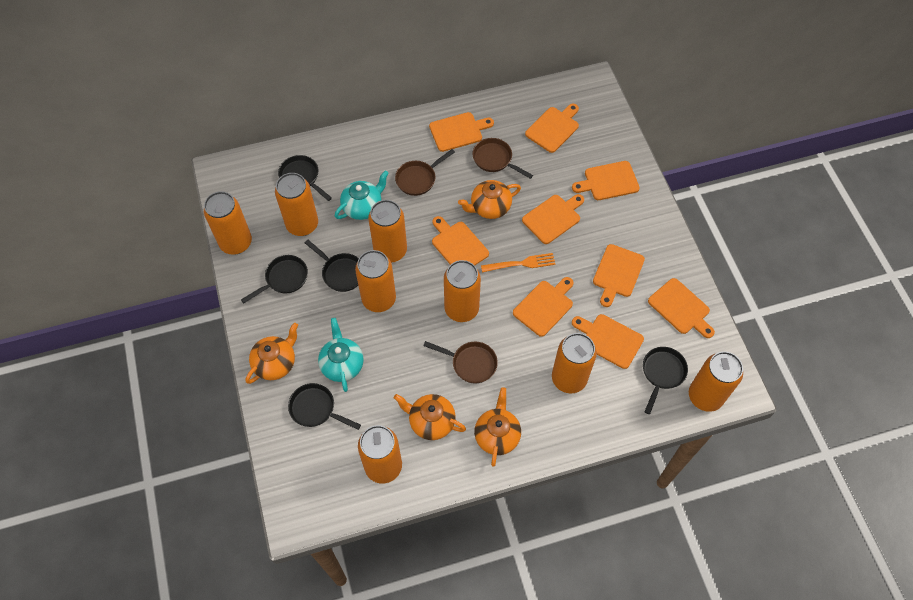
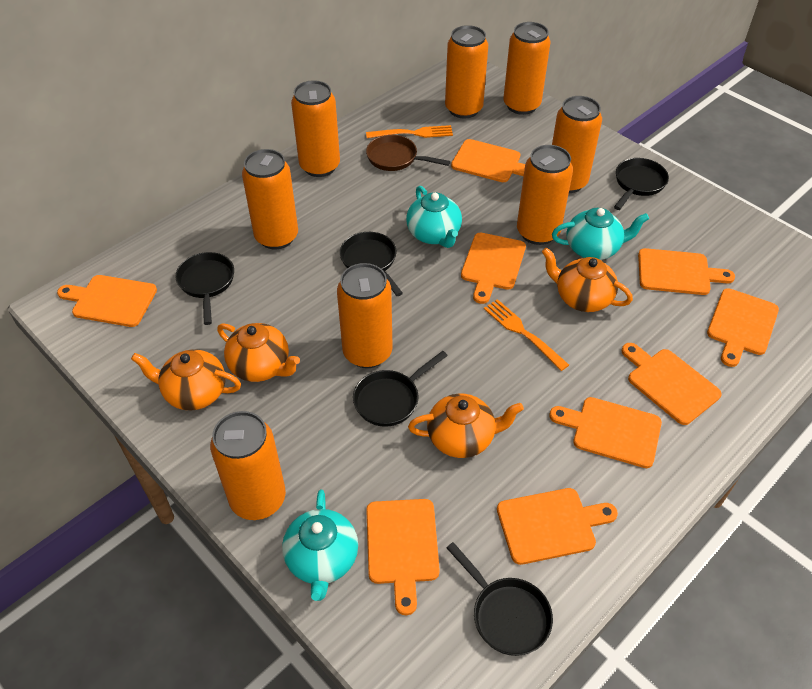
brown pan: [395,149,455,196] [423,341,498,384] [472,138,533,179] = 3 -> [366,135,450,171] = 1
orange fork: [481,253,555,272] = 1 -> [366,125,453,138] [484,299,569,371] = 2
turquoise teapot: [318,318,364,392] [335,171,389,220] = 2 -> [282,490,358,601] [406,186,462,248] [552,208,649,260] = 3

